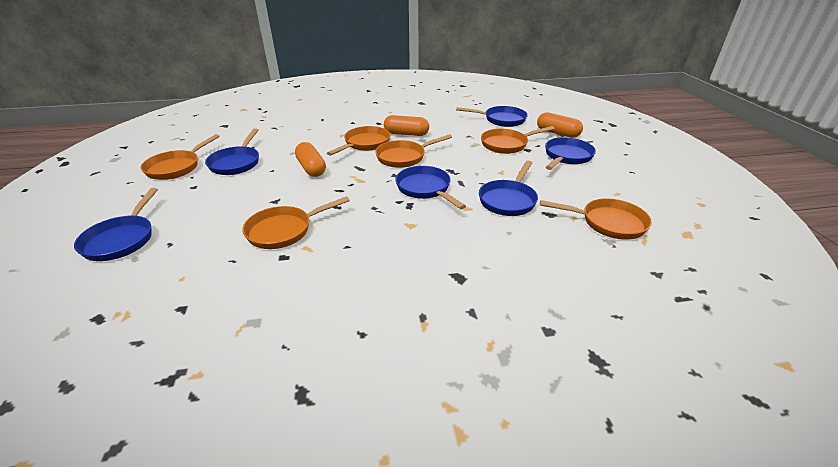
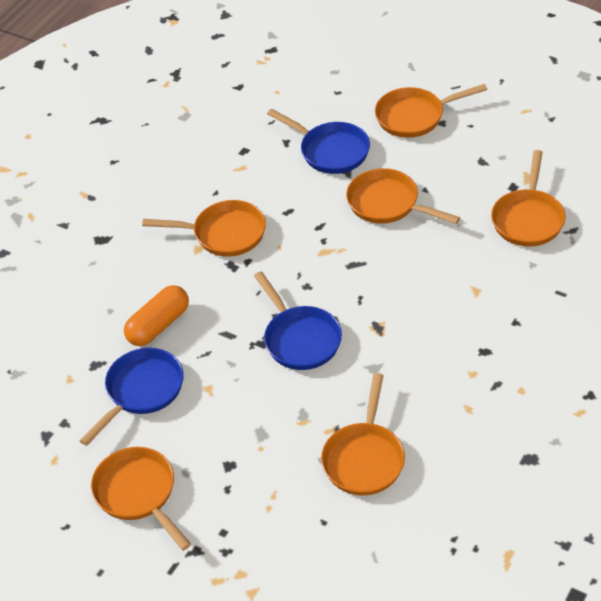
blue pan: [74,188,158,261] [205,129,259,175] [395,166,466,209] [456,106,528,127] [479,161,538,216] [545,137,596,170] = 6 -> [80,348,184,446] [254,271,342,370] [267,109,370,174] = 3
orange capsule: [295,142,326,177] [384,115,429,136] [537,112,583,138] = 3 -> [124,285,189,346] = 1

